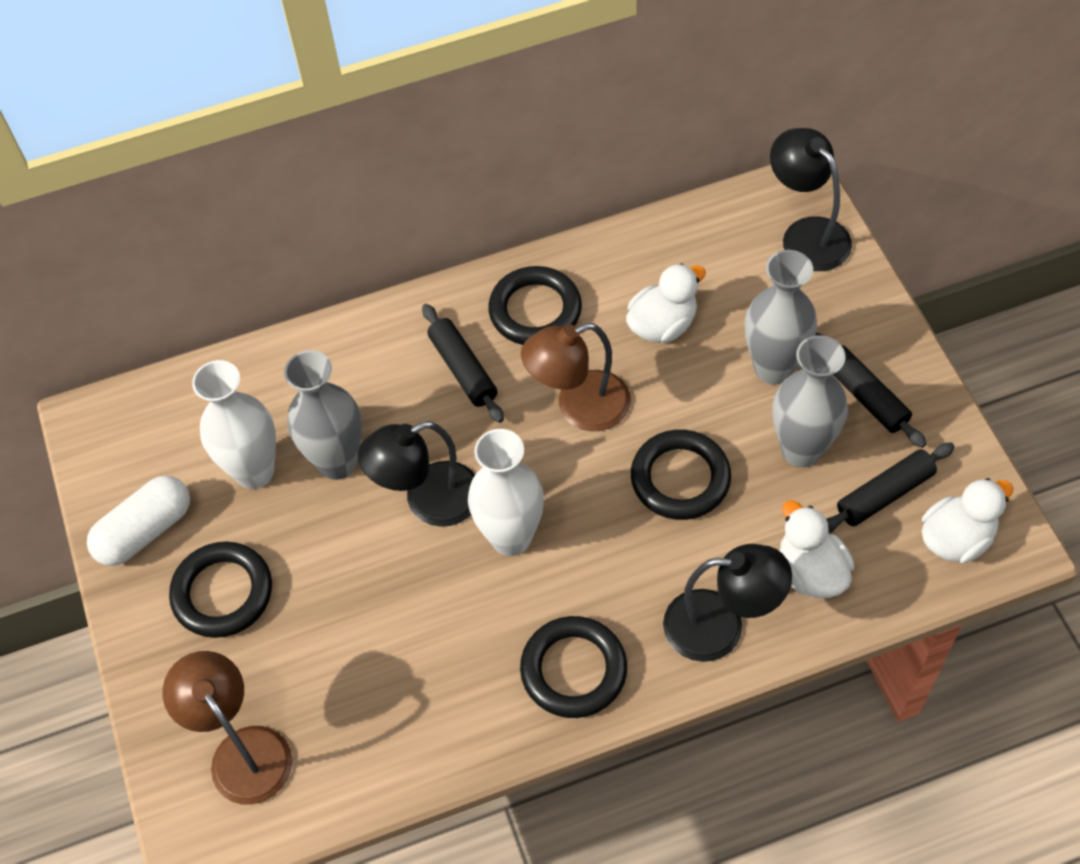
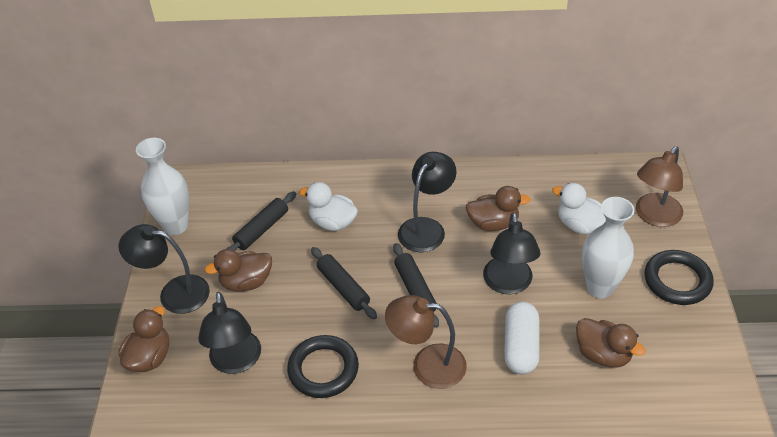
black lamp: [358,421,475,527] [663,544,792,662] [770,128,852,271] = 3 -> [119,224,210,314] [198,292,261,374] [398,152,457,252] [483,212,540,294] = 4
black ring: [169,542,272,638] [488,266,582,345] [520,616,627,718] [631,430,731,520] = 4 -> [287,335,359,398] [644,250,714,305] = 2
brown duck: none = 0 -> [119,306,169,372] [204,249,272,292] [466,186,530,231] [576,318,646,368] = 4
grey vase: [284,350,362,480] [745,250,817,385] [773,335,848,468] = 3 -> none = 0
white duck: [626,263,706,343] [780,500,855,598] [922,478,1013,564] = 3 -> [299,182,358,231] [552,183,606,235] = 2

